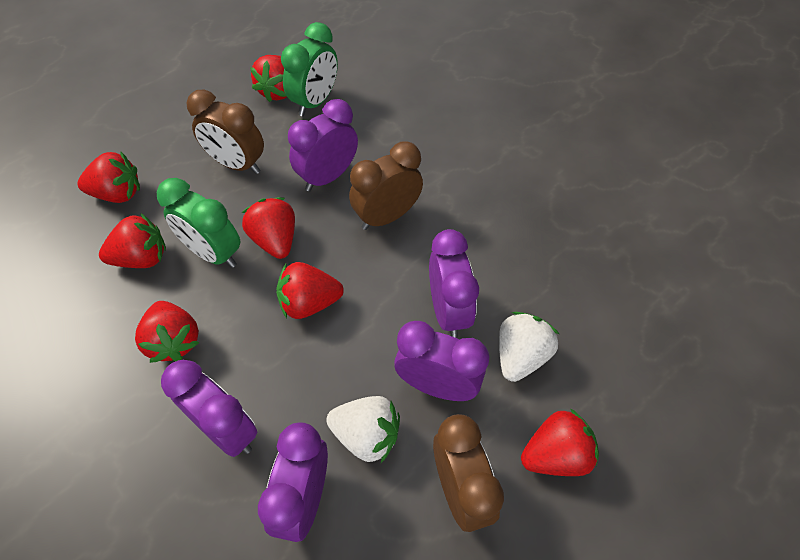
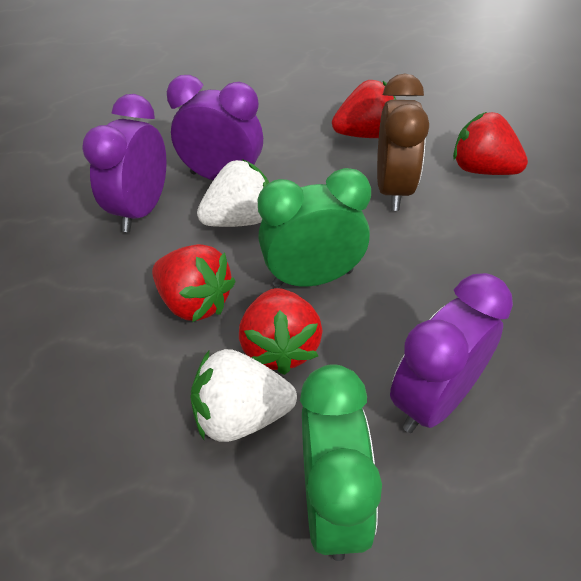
brown clock: [186,90,264,174] [349,141,423,230] [433,414,504,532] = 3 -> [377,74,429,211] = 1
purple clock: [161,360,257,457] [258,422,328,542] [288,99,358,191] [394,321,489,401] [429,229,479,338] = 5 -> [82,94,167,232] [167,75,263,180] [390,273,513,433] = 3
red strawberry: [77,152,140,203] [99,214,166,268] [135,301,199,363] [242,197,295,259] [250,55,287,102] [276,262,344,319] [521,409,599,476] = 7 -> [152,244,236,322] [239,288,323,375] [332,80,396,138] [453,112,528,175] = 4

